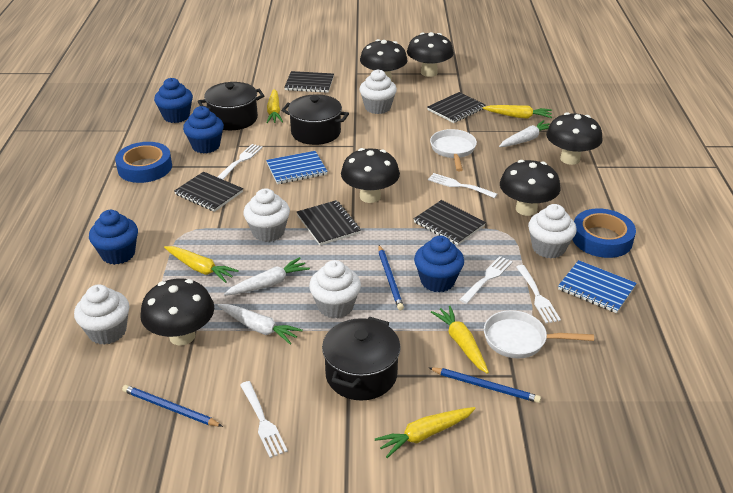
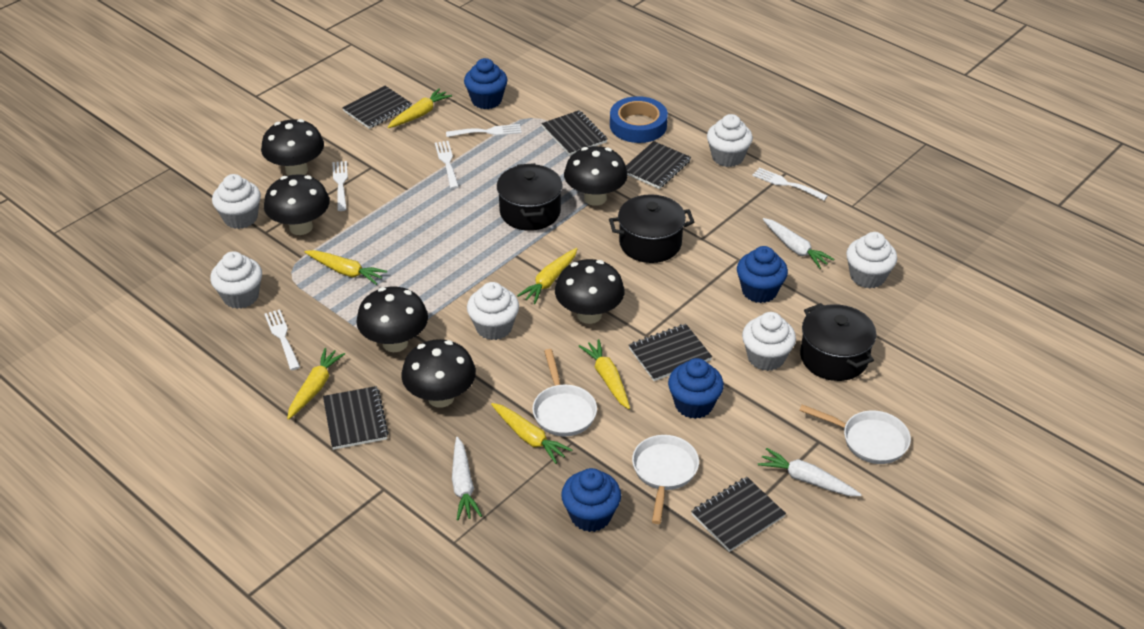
black notebook: [174,171,243,212] [284,71,334,93] [297,200,361,245] [414,200,486,245] [428,92,485,123] = 5 -> [323,386,389,450] [342,86,412,129] [541,110,607,155] [626,141,691,189] [629,324,712,381] [691,477,786,552] = 6
blue notebook: [266,151,328,184] [558,260,637,313] = 2 -> none = 0
blue pencil: [122,385,223,427] [378,245,404,310] [429,367,541,403] = 3 -> none = 0
blue tape: [115,142,172,183] [572,208,636,258] = 2 -> [610,96,668,143] = 1
white cupcake: [74,285,129,345] [243,188,290,242] [309,260,361,318] [359,69,397,114] [528,204,577,259] = 5 -> [210,251,262,309] [212,174,261,229] [467,282,519,340] [707,114,753,167] [742,312,796,371] [846,232,897,288] = 6
white pan: [430,129,477,171] [484,310,594,359] = 2 -> [532,349,597,436] [632,435,699,524] [799,404,911,464] = 3
yellow carrot: [164,246,239,283] [266,89,283,123] [375,407,475,458] [431,305,489,374] [483,105,552,119] = 5 -> [287,348,345,420] [304,250,387,285] [388,88,452,128] [491,403,572,464] [517,248,577,304] [579,339,630,409] = 6

